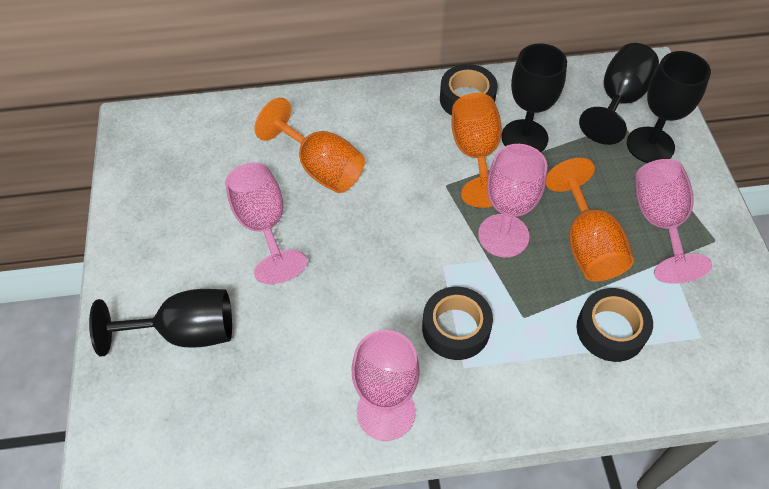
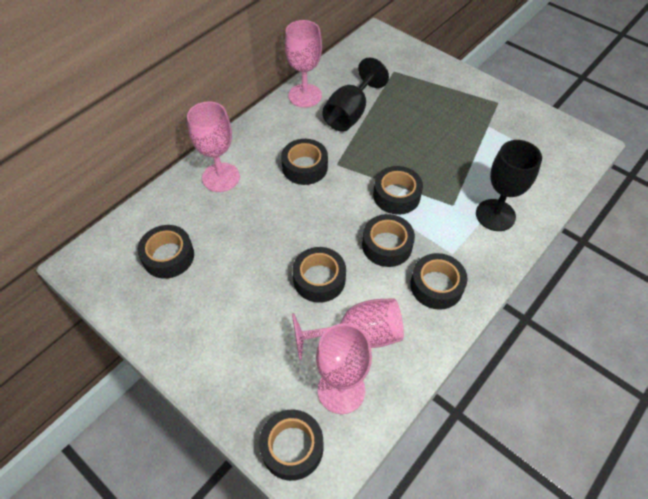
black goblet: [89,289,232,356] [501,43,567,152] [579,43,659,145] [627,51,711,163] = 4 -> [322,58,389,132] [476,140,542,231] = 2
black tape: [422,287,493,360] [440,64,497,116] [577,288,653,362] = 3 -> [138,225,194,279] [259,410,323,481] [281,139,328,185] [293,247,346,303] [362,214,415,267] [373,166,423,215] [410,253,467,310] = 7
orange goblet: [255,98,365,193] [452,93,502,208] [546,158,634,281] = 3 -> none = 0

